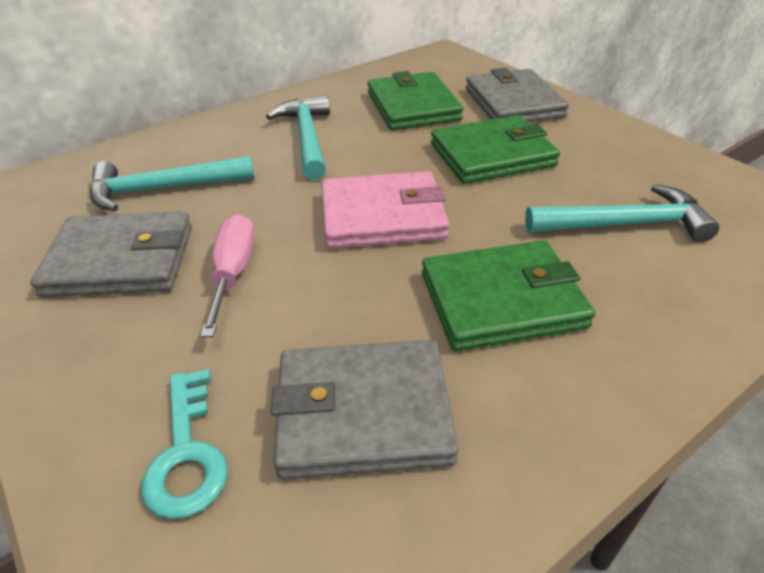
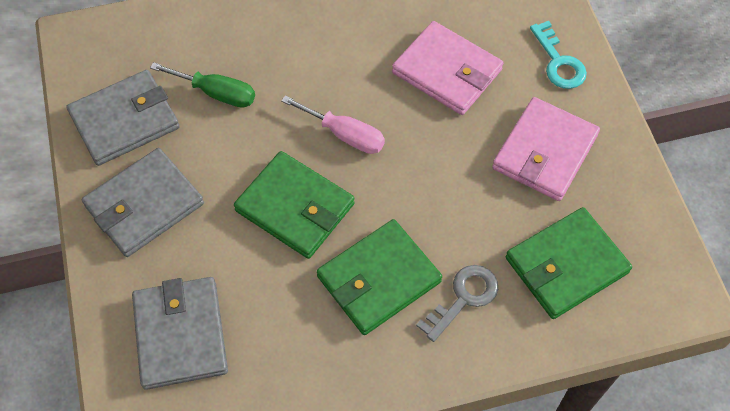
green screwdriver: none = 0 -> [150,62,255,108] = 1
grey key: none = 0 -> [416,265,498,342] = 1
pink wallet: [321,171,449,249] = 1 -> [392,21,503,115] [492,97,600,201] = 2
turquoise hammer: [90,156,254,211] [266,95,330,180] [525,184,719,242] = 3 -> none = 0

